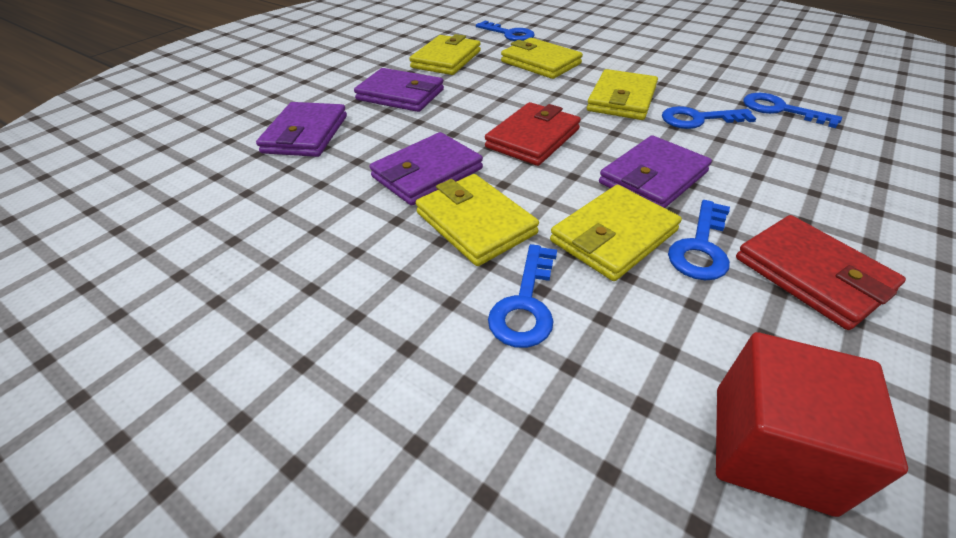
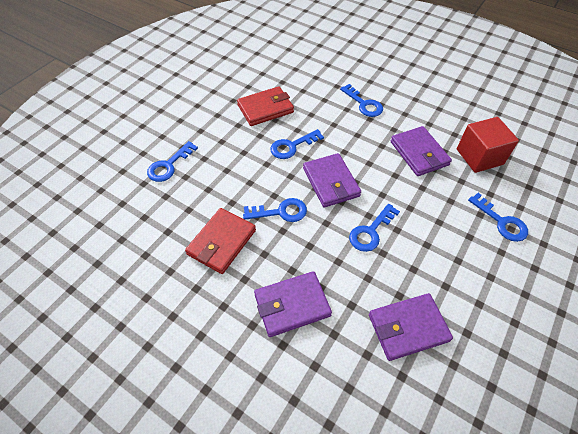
blue key: [476,21,534,41] [488,244,557,348] [662,106,757,129] [668,200,730,280] [743,93,842,128] = 5 -> [147,141,198,182] [243,198,307,222] [270,129,324,159] [340,84,383,117] [349,204,400,252] [468,193,528,242] = 6
yellow wallet: [409,34,481,75] [416,174,539,266] [501,38,583,79] [550,185,682,281] [587,69,658,120] = 5 -> none = 0

